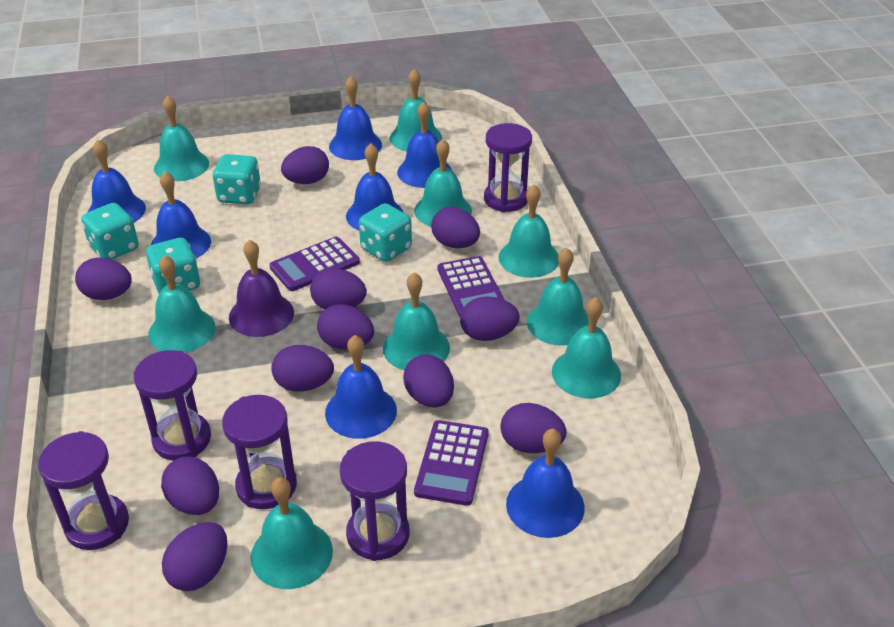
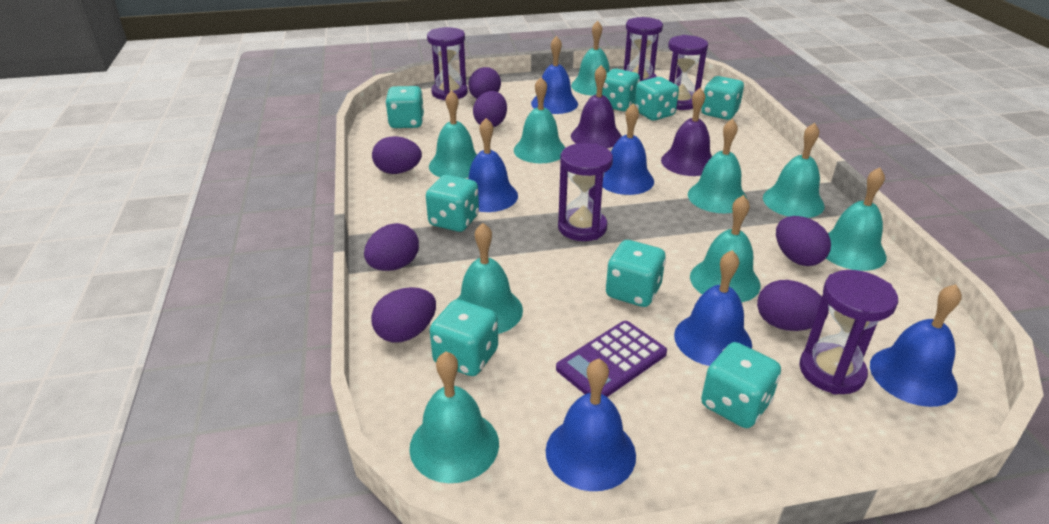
blue bell: [87,139,146,222] [151,171,211,258] [325,335,397,439] [329,76,382,160] [346,143,404,231] [397,101,452,188] [506,429,585,538] = 7 -> [468,118,518,212] [531,36,578,114] [546,359,636,491] [602,103,654,195] [674,250,752,366] [870,284,962,407] = 6
purple bell: [229,240,294,337] = 1 -> [571,65,622,148] [661,88,712,176] = 2
purple calculator: [269,237,360,291] [414,420,489,506] [438,256,504,317] = 3 -> [556,321,667,397] = 1
purple egg: [75,257,132,300] [161,456,219,515] [162,522,227,591] [271,345,334,392] [281,146,329,184] [310,268,367,309] [317,304,374,350] [403,354,454,407] [431,207,480,248] [460,296,520,341] [500,403,567,453] = 11 -> [364,223,419,271] [371,287,436,342] [372,136,422,174] [468,67,501,99] [473,91,507,127] [757,280,828,331] [776,216,831,266] = 7
turquoise dice: [81,203,139,259] [146,238,200,293] [212,154,261,204] [359,203,412,262] = 4 -> [385,86,424,128] [426,175,479,232] [430,299,498,376] [602,69,640,111] [606,240,666,307] [635,77,679,121] [701,76,744,120] [701,342,781,428] = 8

